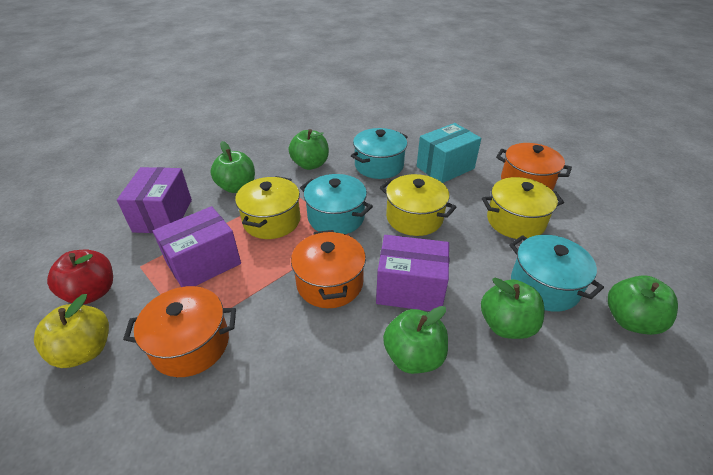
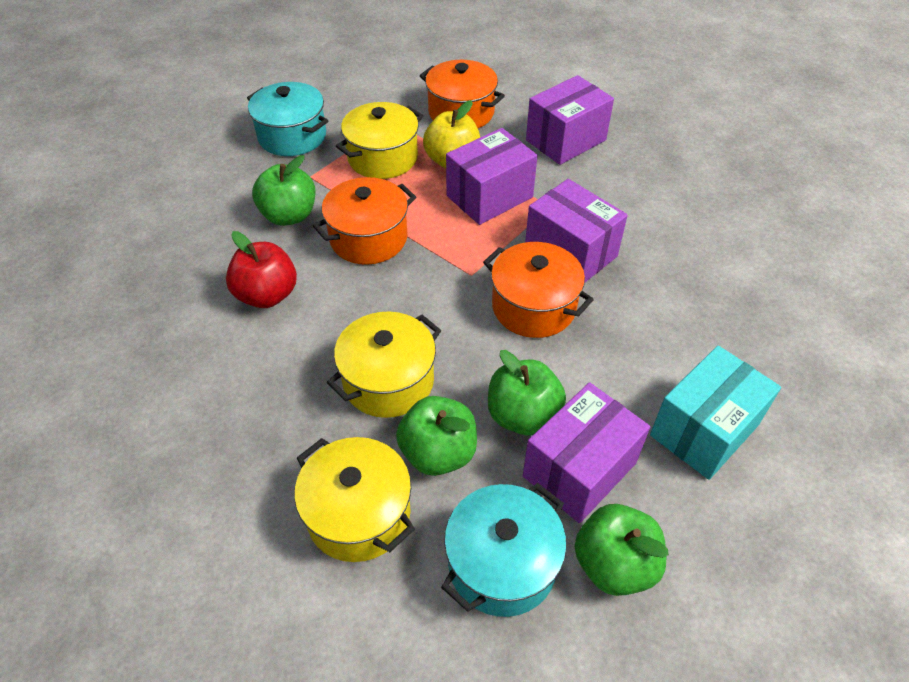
green apple: [210,141,255,193] [289,129,329,170] [383,306,448,374] [481,278,545,339] [608,275,678,335] = 5 -> [252,155,315,226] [396,396,477,476] [488,350,566,435] [574,504,669,596] = 4
purple box: [117,167,192,233] [153,206,241,287] [376,235,449,311] = 3 -> [446,128,538,225] [523,382,650,523] [525,179,628,282] [526,75,614,165] = 4
turquoise pot: [300,174,373,234] [351,128,408,179] [509,235,604,312] = 3 -> [247,82,328,156] [441,483,567,617] = 2

